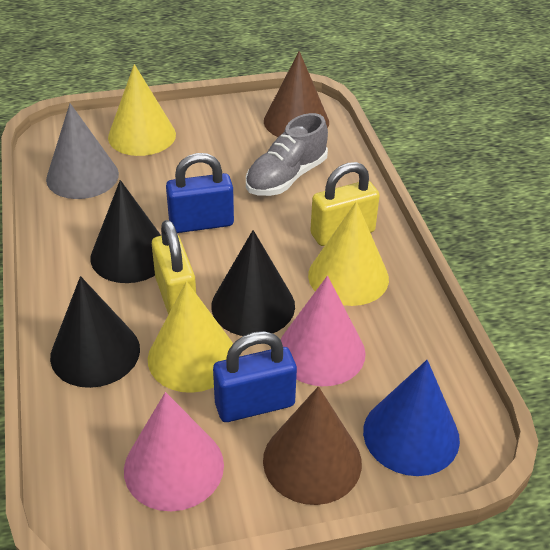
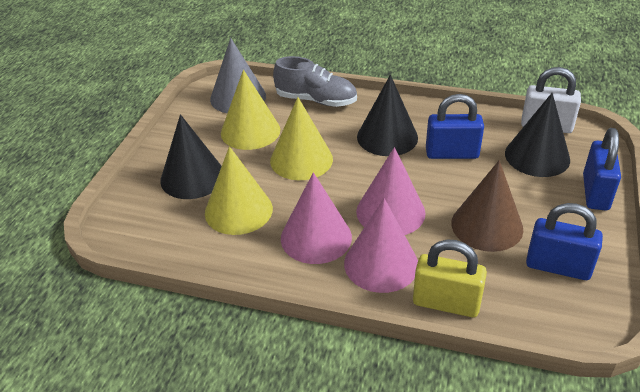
blue cone: [363,360,460,476] = 1 -> none = 0
blue padlock: [166,153,234,233] [213,331,297,422] = 2 -> [426,94,484,159] [526,203,603,280] [583,128,621,210] = 3
brown cone: [263,386,362,505] [264,51,329,137] = 2 -> [451,160,523,252] = 1
pink cone: [124,392,224,511] [281,276,366,386] = 2 -> [281,172,352,264] [344,198,418,293] [356,147,426,235] = 3
white padlock: none = 0 -> [521,67,581,133] = 1
yellow padlock: [152,220,196,315] [310,162,380,246] = 2 -> [413,240,487,317] = 1

